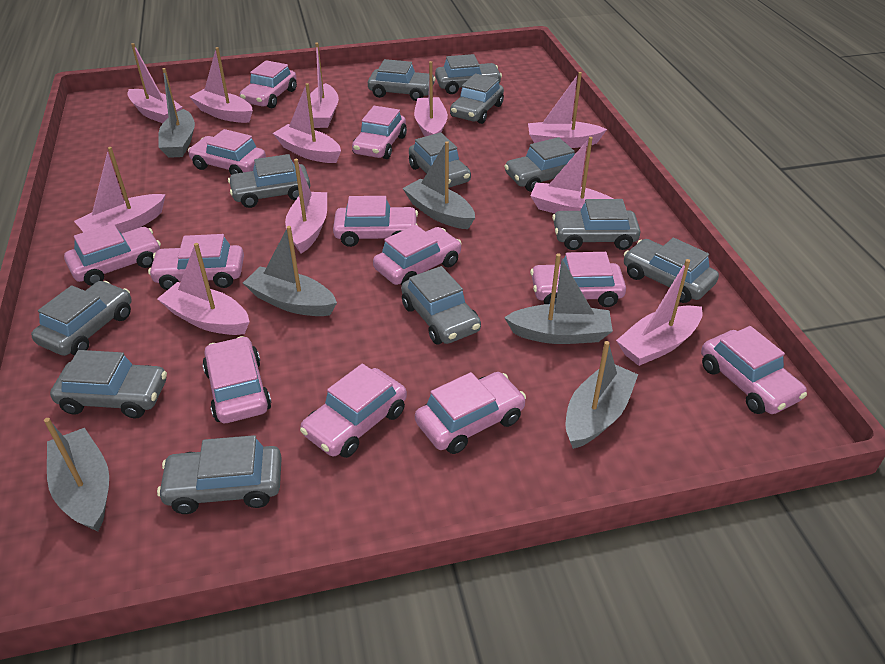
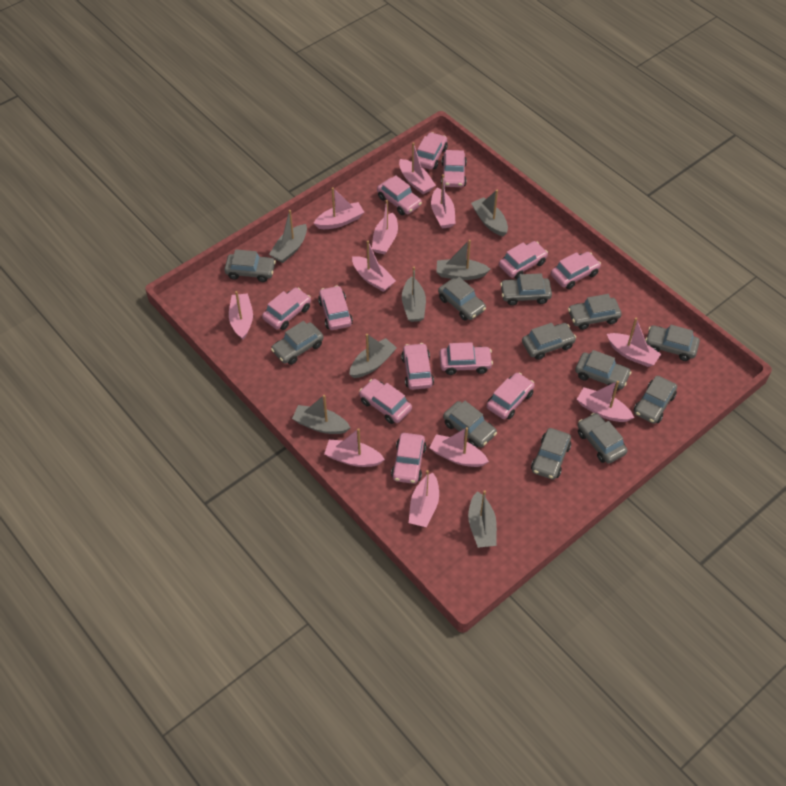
grey boat: [44,418,109,532] [158,68,195,158] [243,226,337,316] [402,141,475,229] [504,253,613,344] [566,341,638,449] = 6 -> [269,210,307,263] [292,395,350,434] [349,334,397,378] [402,267,426,322] [436,240,491,280] [468,490,497,548] [471,190,508,236] = 7

